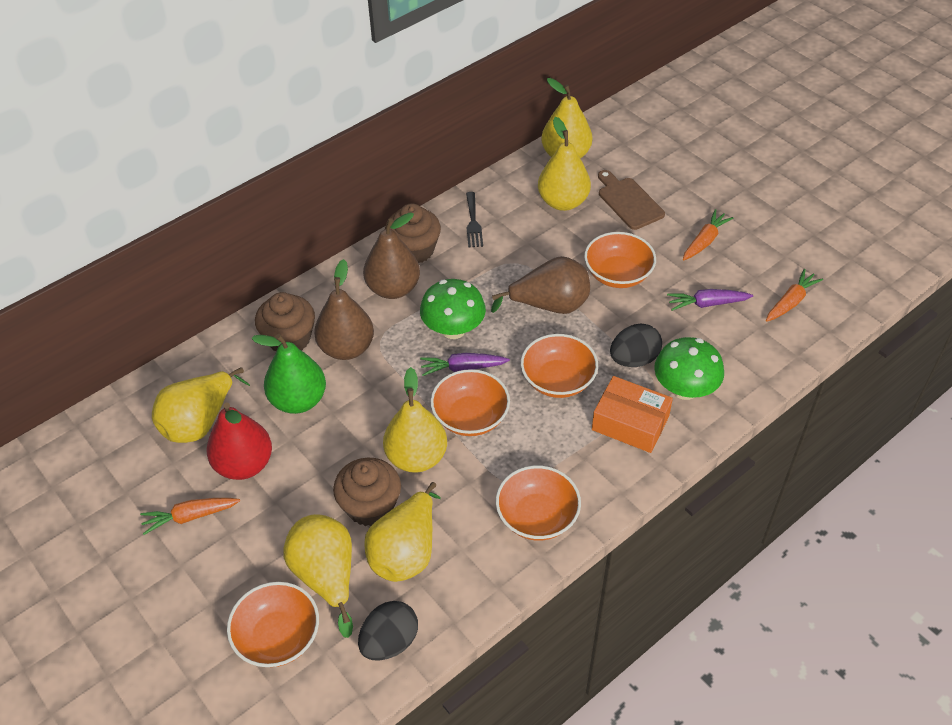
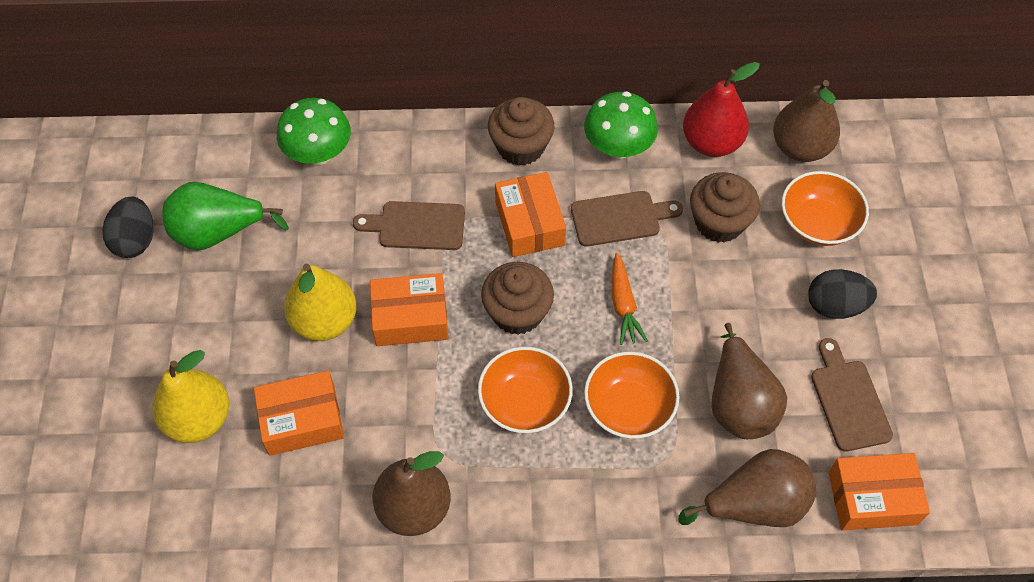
black fork: [466,192,483,247] = 1 -> none = 0
brown cutting board: [598,170,665,230] = 1 -> [353,201,465,250] [571,191,683,247] [811,338,893,452] = 3
brown pear: [314,259,374,360] [363,212,420,299] [491,256,590,314] = 3 -> [372,451,451,536] [678,449,816,527] [711,323,787,439] [773,80,840,162] = 4
orange bowl: [227,582,319,667] [431,369,510,436] [496,465,581,541] [521,334,598,398] [584,232,656,288] = 5 -> [478,347,573,433] [584,352,679,439] [782,171,869,246] = 3
orange box: [592,376,673,453] = 1 -> [254,371,344,456] [370,273,449,346] [495,172,566,257] [828,453,930,531] = 4
orange carrot: [140,498,240,535] [683,209,734,260] [766,269,823,322] = 3 -> [612,253,648,345] = 1
purple carrot: [420,353,510,376] [667,289,753,311] = 2 -> none = 0
yellow pear: [152,367,250,443] [283,514,353,638] [364,482,441,582] [383,367,447,473] [538,117,591,211] [541,78,592,159] = 6 -> [152,350,229,443] [284,264,357,341] = 2

